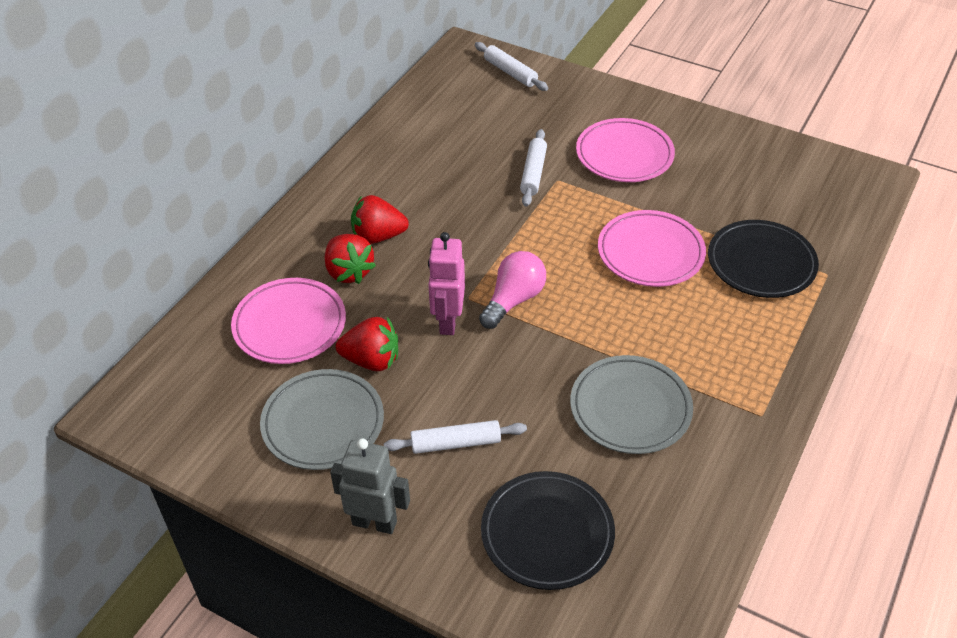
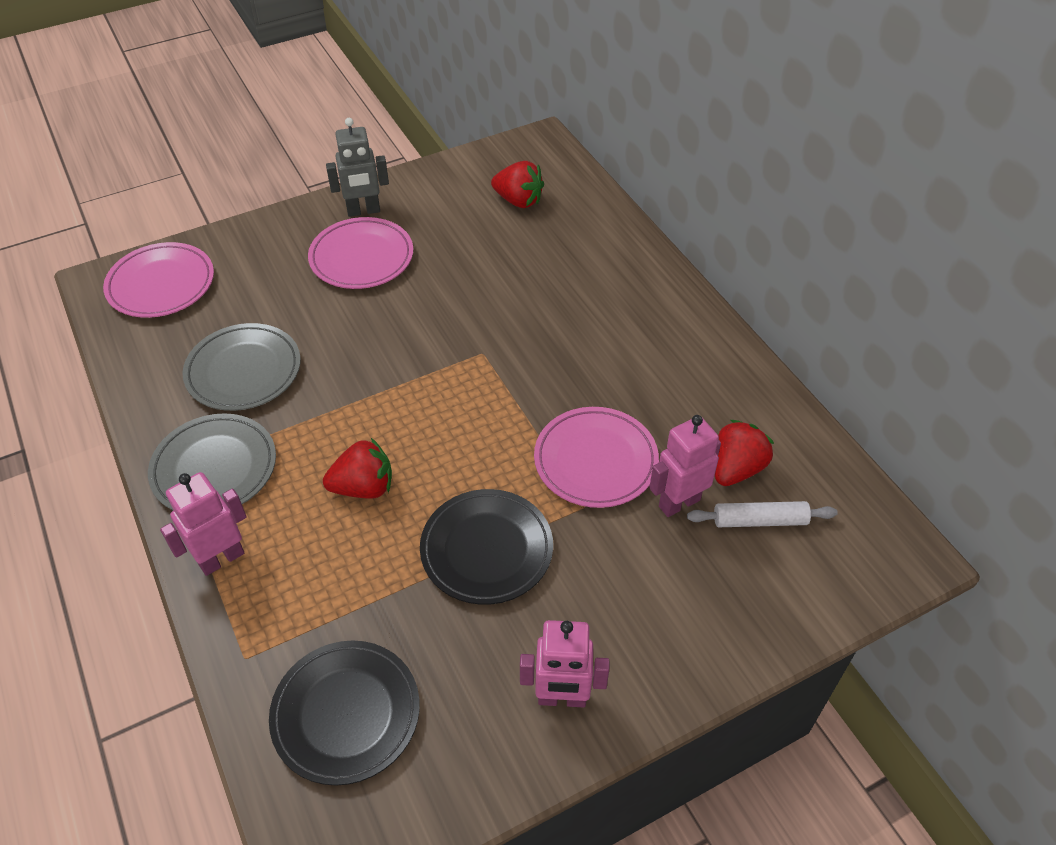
pink light bulb: [479,251,546,329] = 1 -> none = 0
pink robot: [428,232,465,335] = 1 -> [160,472,247,576] [520,620,609,707] [649,415,721,517] = 3
white rolling pin: [384,420,527,454] [475,42,548,91] [520,129,547,206] = 3 -> [687,501,838,527] = 1

